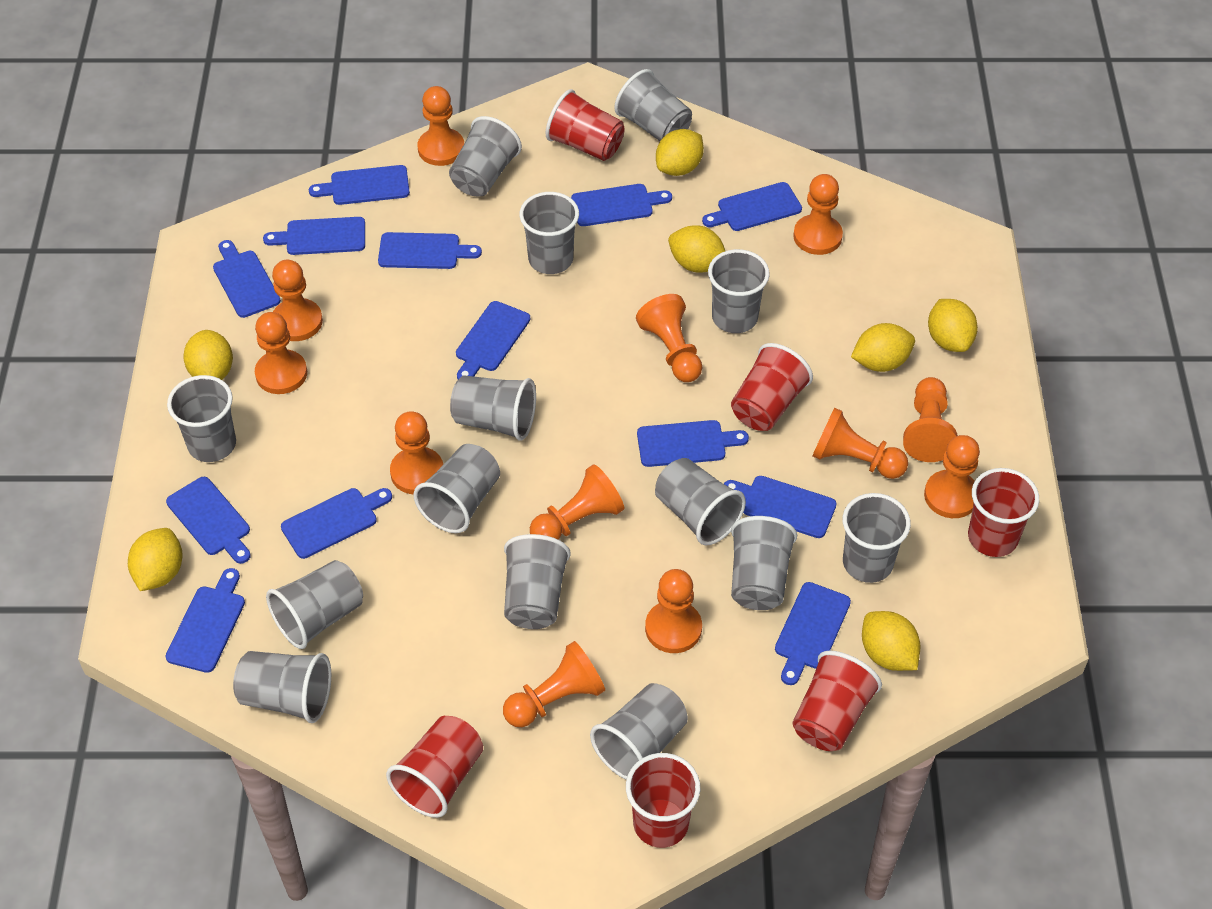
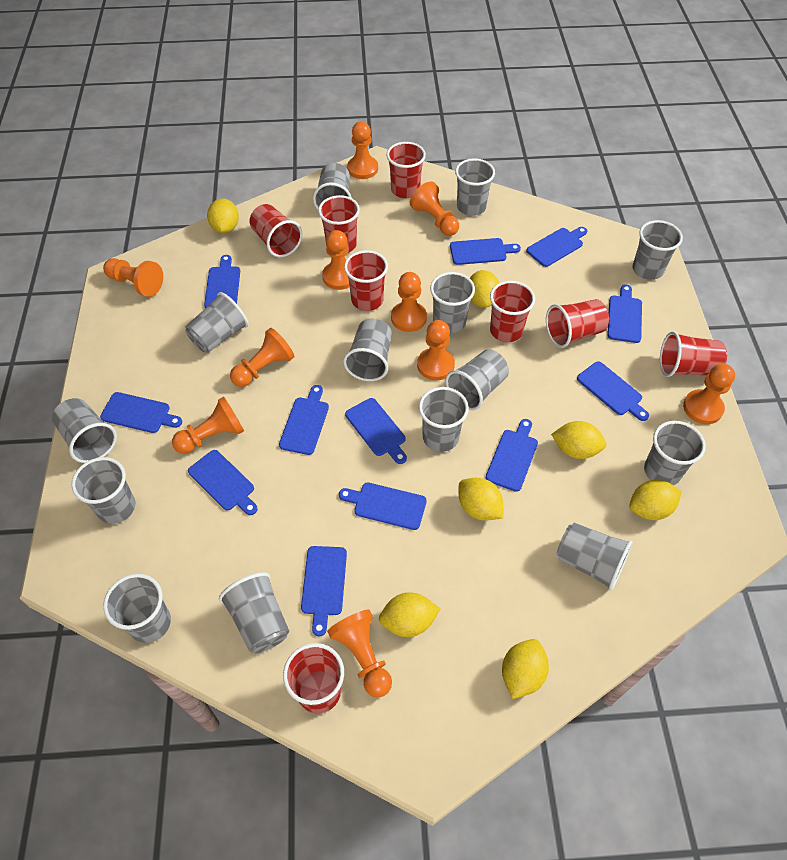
blue cutting board: [166,477,251,564] [166,568,245,673] [213,240,281,318] [263,217,365,255] [281,488,392,559] [309,165,410,205] [378,232,482,269] [456,301,530,380] [571,184,672,226] [637,420,749,467] [702,182,802,231] [724,476,837,538] [775,582,851,685] = 13 -> [100,392,182,433] [188,450,258,515] [204,255,240,308] [279,385,329,455] [301,546,347,636] [339,482,427,530] [345,398,407,464] [450,238,521,265] [486,419,538,492] [526,227,587,267] [577,361,649,421] [607,285,642,343] = 12
orange pawn: [255,312,307,394] [272,260,323,341] [390,411,443,494] [418,86,464,166] [503,641,605,727] [530,464,624,540] [636,294,702,382] [645,569,702,653] [793,174,843,255] [812,407,908,479] [903,377,957,462] [924,435,980,518] = 12 -> [103,258,163,297] [172,397,244,454] [230,328,295,387] [322,230,350,290] [327,609,392,697] [347,122,378,179] [391,272,427,332] [410,182,459,236] [417,320,455,380] [683,364,735,424] = 10
red cup: [386,716,483,818] [546,89,625,161] [626,753,700,848] [731,343,813,431] [793,650,882,751] [968,468,1039,557] = 6 -> [250,204,303,257] [283,643,344,714] [318,195,360,253] [344,250,388,311] [387,142,426,198] [490,281,535,342] [546,299,609,348] [660,332,727,377] = 8

